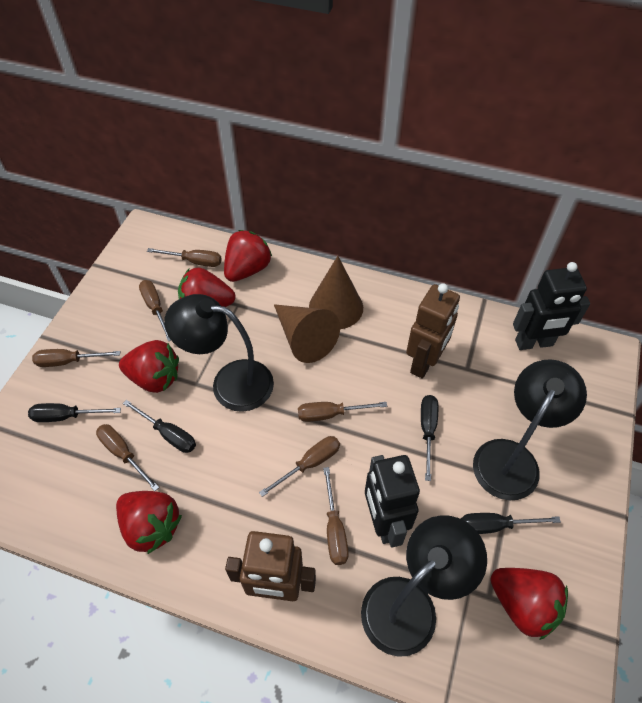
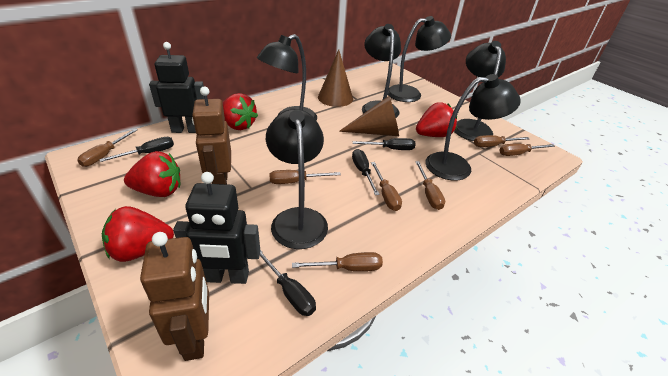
black lamp: [164,294,274,412] [361,515,487,657] [473,359,587,500] = 3 -> [257,34,317,121] [266,109,328,249] [362,24,401,118] [387,16,451,102] [425,74,521,181] [454,41,506,141] = 6
red strawberry: [116,491,182,555] [119,340,179,393] [178,267,236,307] [224,230,272,282] [491,568,568,640] = 5 -> [102,206,174,262] [124,151,180,197] [223,93,258,130] [416,102,457,137] = 4

